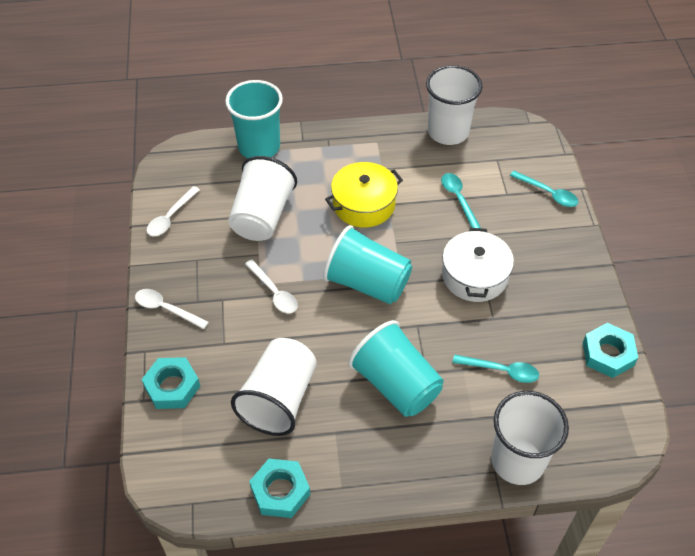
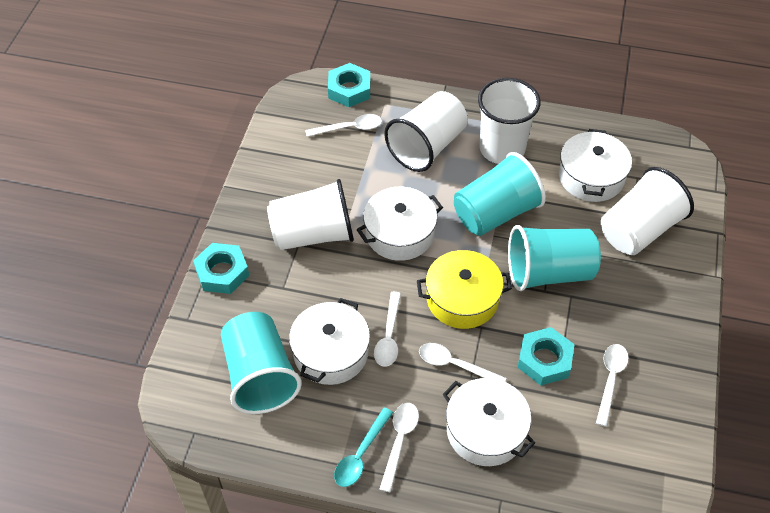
turquoise spoon: [441,173,481,228] [453,354,539,383] [510,171,578,207] = 3 -> [334,407,393,487] = 1
white pot: [442,228,514,302] = 1 -> [289,298,370,385] [357,187,443,261] [443,378,535,466] [559,129,632,202] = 4
white spoon: [135,289,209,329] [147,186,200,236] [245,260,298,313] = 3 -> [305,114,382,137] [374,292,401,367] [379,403,419,492] [419,343,506,382] [596,344,628,427] = 5

